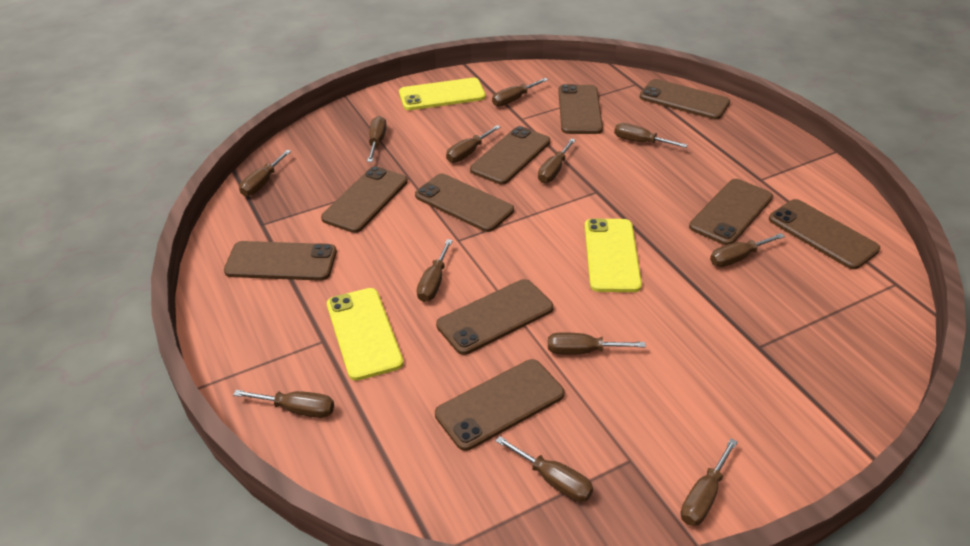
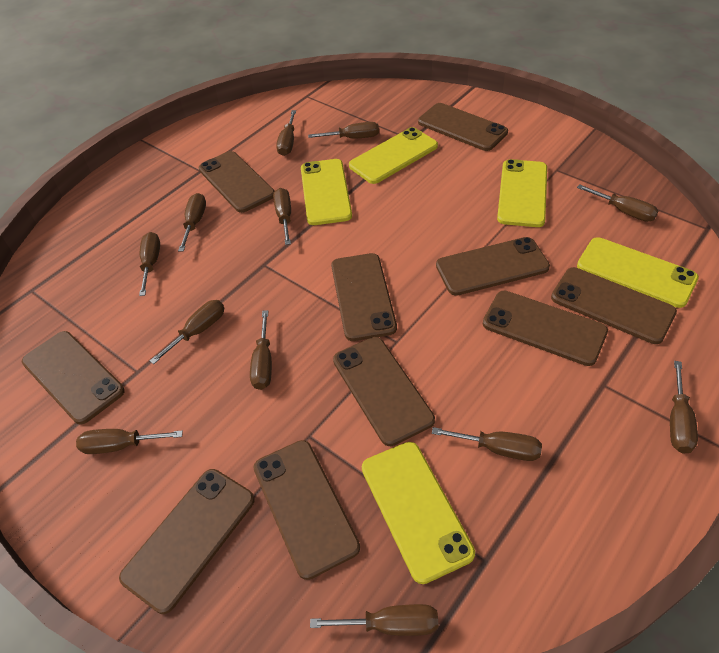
yellow phone: [327,288,404,381] [399,78,486,110] [585,218,642,292] = 3 -> [301,159,352,225] [349,127,438,184] [362,442,475,584] [497,159,547,227] [577,237,699,308] = 5

